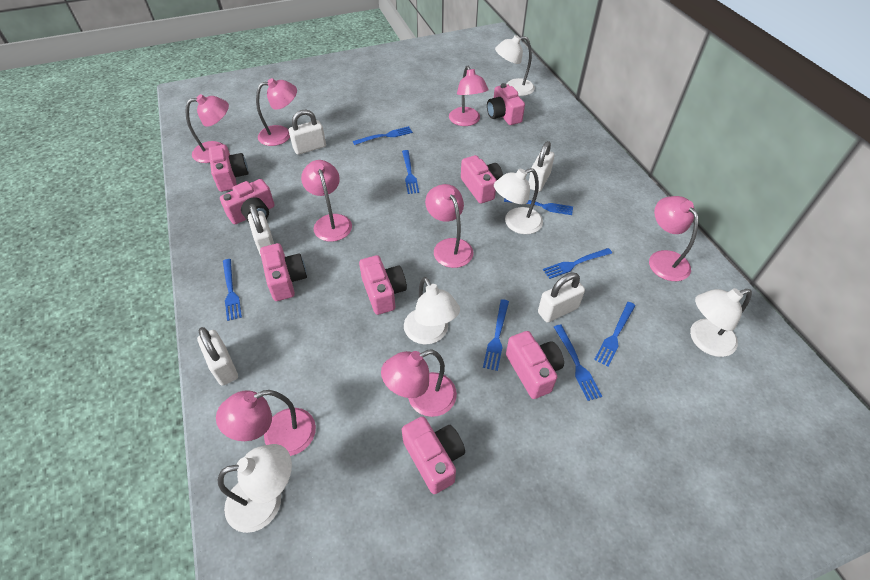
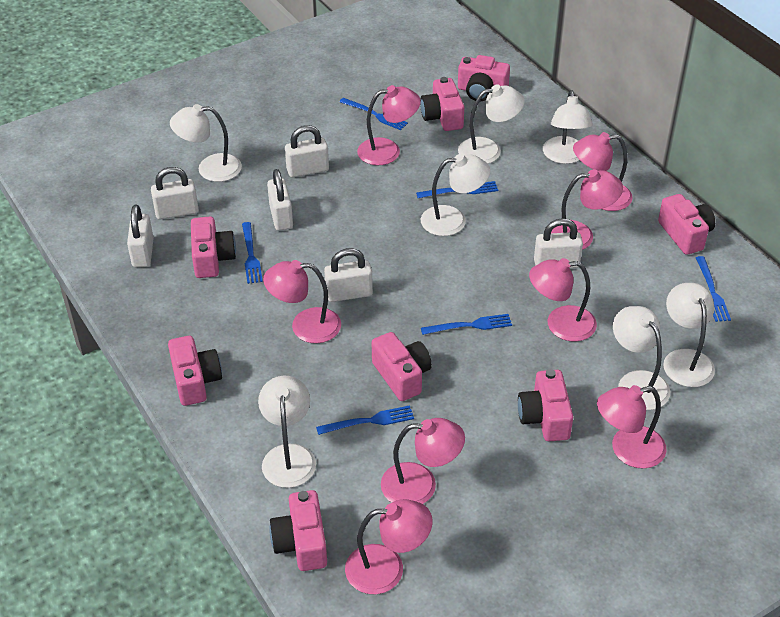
blue fork: [223,259,242,321] [353,126,413,145] [402,150,419,194] [483,299,509,371] [504,198,573,215] [543,248,612,279] [554,325,602,401] [594,302,636,366] = 8 -> [242,222,263,284] [316,405,414,435] [339,98,408,130] [416,181,498,198] [421,314,512,335] [696,256,731,322] = 6
white lamp: [218,444,292,533] [404,277,460,344] [494,168,543,234] [495,35,535,96] [690,288,752,357] = 5 -> [170,104,242,182] [258,376,316,488] [421,154,490,236] [458,84,524,164] [543,90,593,164] [613,306,670,410] [663,283,715,387] = 7
white padlock: [197,327,238,386] [248,204,274,256] [289,110,326,155] [529,141,554,192] [538,273,585,322] = 5 -> [127,205,154,267] [151,167,199,220] [267,169,293,231] [285,125,329,178] [324,248,373,302] [534,218,583,268] = 6

